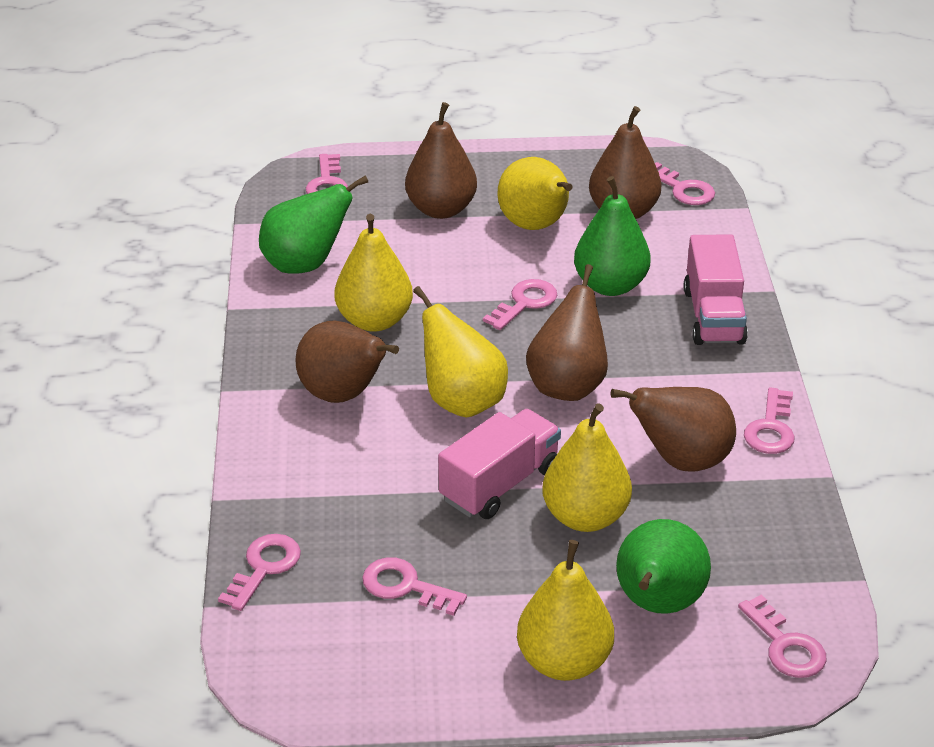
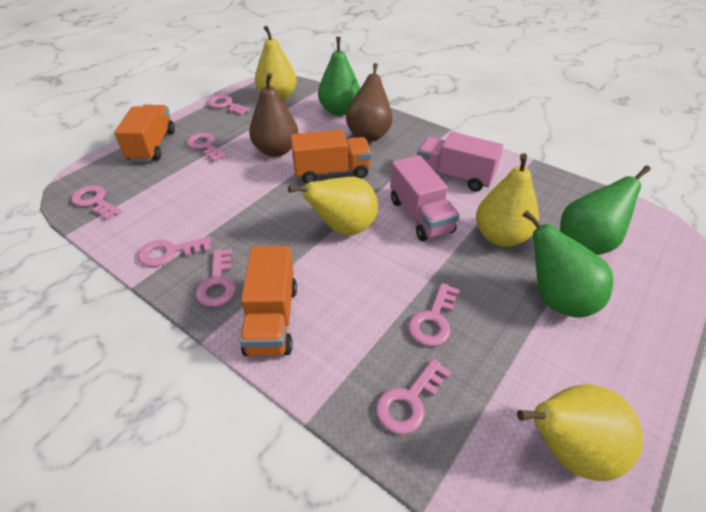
brown pear: [296,320,399,403] [405,102,477,219] [526,264,608,401] [589,106,661,219] [611,387,736,472] = 5 -> [249,73,299,157] [346,63,393,142] = 2
orange truck: none = 0 -> [114,105,175,162] [240,246,297,356] [290,130,372,183] = 3
yellow pear: [335,214,413,332] [413,286,508,418] [497,157,573,230] [517,540,614,681] [542,403,632,532] = 5 -> [255,26,297,101] [288,177,378,236] [476,153,539,247] [517,384,643,481] = 4

